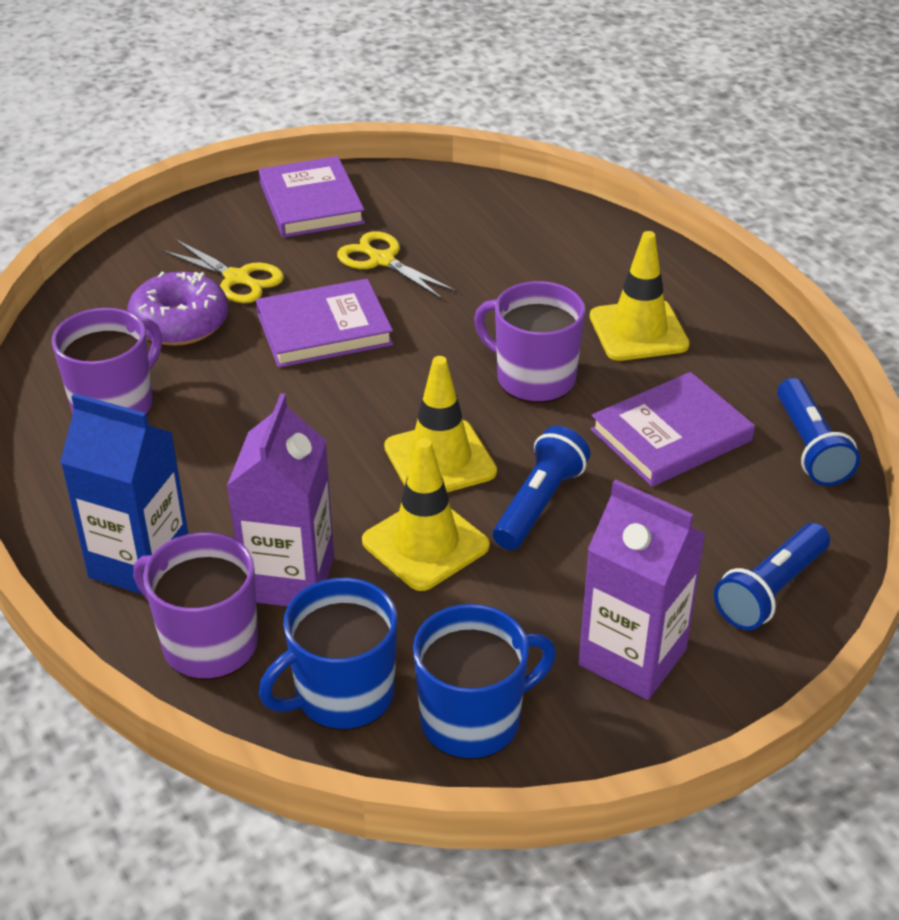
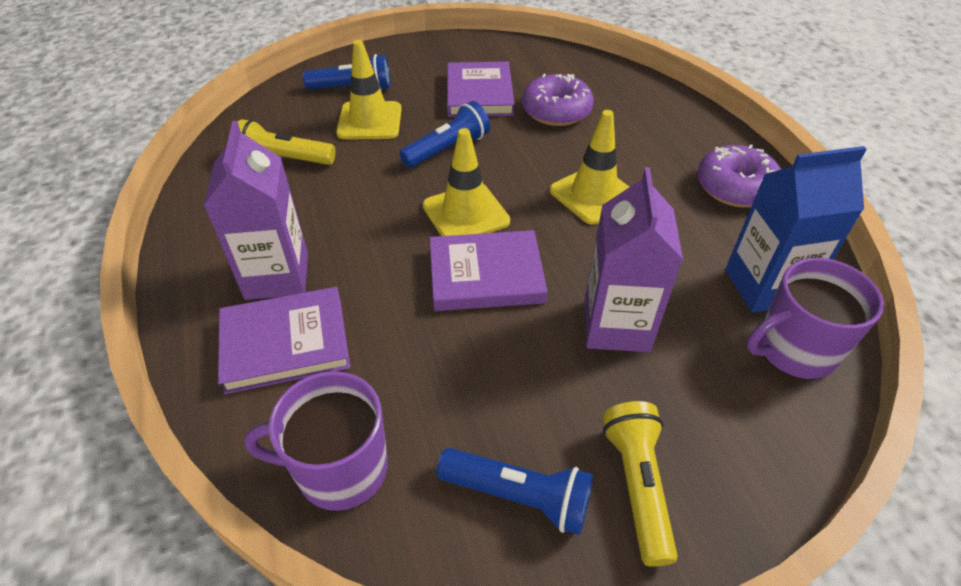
blue mug: [259,578,397,731] [413,604,556,760] = 2 -> none = 0
purple donut: [127,272,228,346] = 1 -> [522,74,594,126] [697,144,781,207] = 2
purple mug: [52,308,162,415] [133,532,258,680] [474,281,585,403] = 3 -> [244,371,388,511] [747,258,884,380] = 2
yellow flashlight: none = 0 -> [238,119,336,165] [603,401,678,567] = 2
yellow scissors: [162,240,284,303] [337,231,457,299] = 2 -> none = 0

